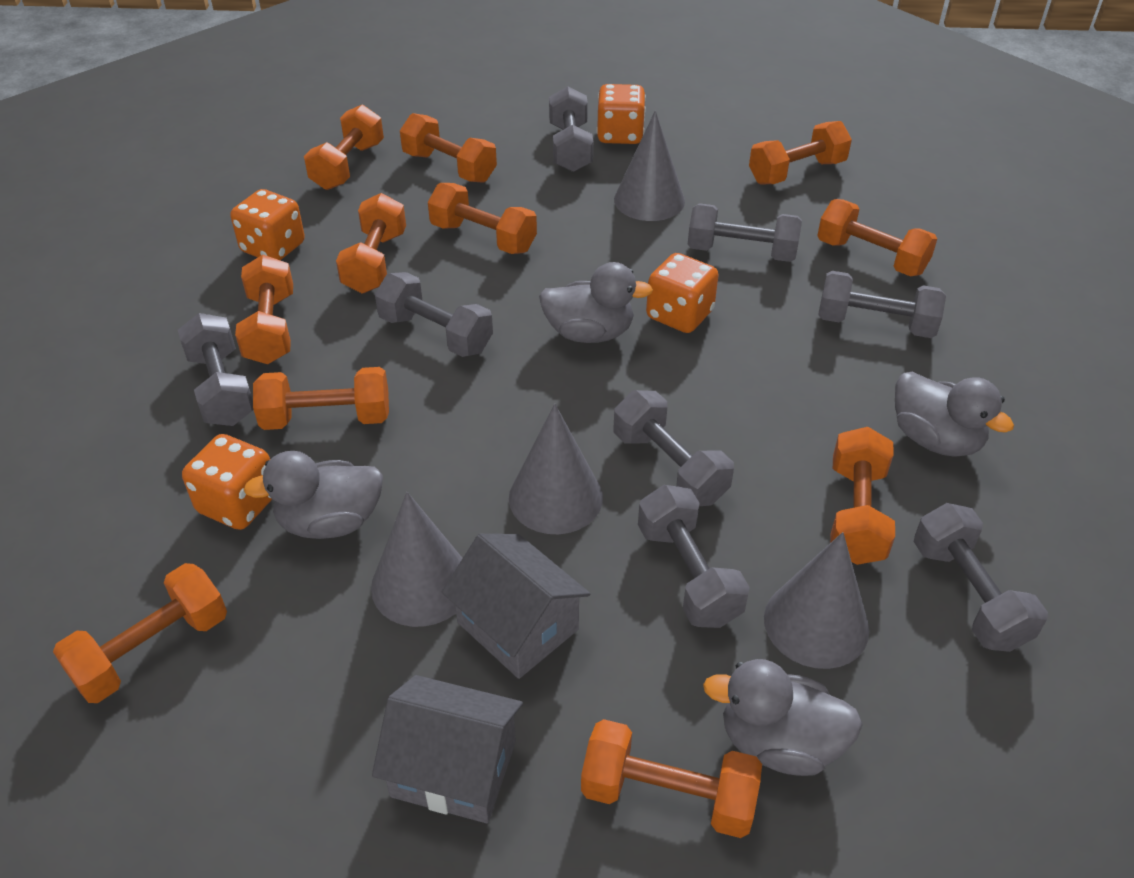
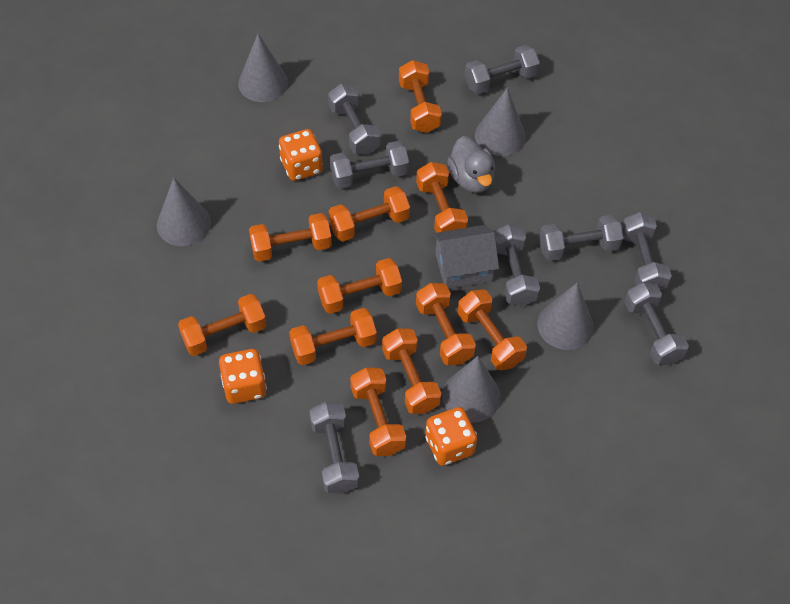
grey cone: [371,492,462,627] [509,404,603,534] [614,111,685,221] [764,532,869,669] = 4 -> [157,178,211,246] [238,34,288,102] [442,356,501,423] [475,88,526,156] [537,283,594,350] = 5
grey duck: [243,451,383,539] [539,262,653,343] [703,659,863,776] [895,372,1014,457] = 4 -> [447,136,495,193] = 1
grey house: [372,675,523,823] [442,534,590,679] = 2 -> [433,225,499,289] = 1
orange dice: [182,434,272,530] [230,189,305,260] [596,84,646,144] [646,253,719,333] = 4 -> [219,349,267,404] [279,129,323,181] [425,407,477,466] = 3

